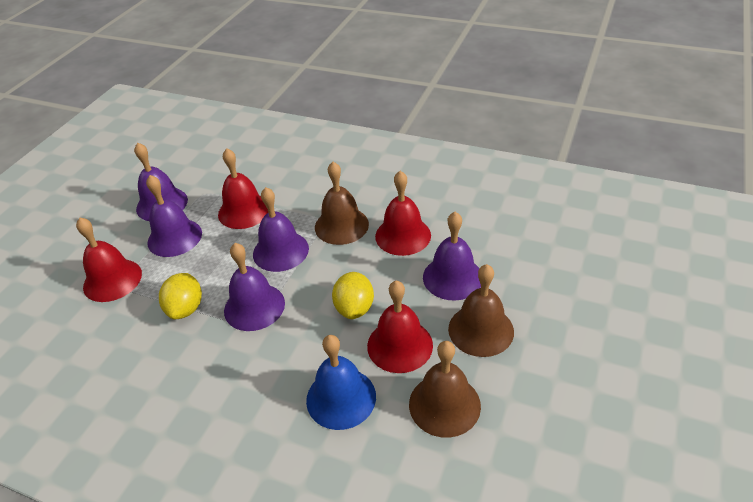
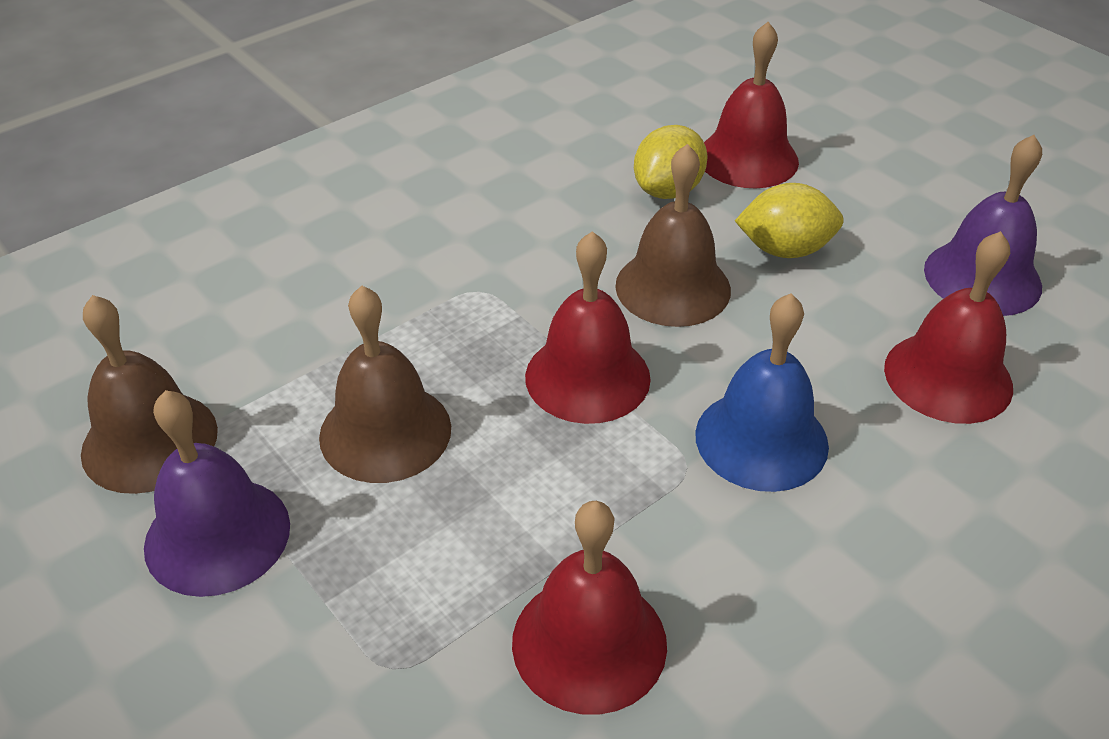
purple bell: [134,142,188,221] [146,175,202,257] [224,243,285,331] [253,187,309,272] [423,212,481,301] = 5 -> [144,390,290,597] [924,135,1042,316] = 2

